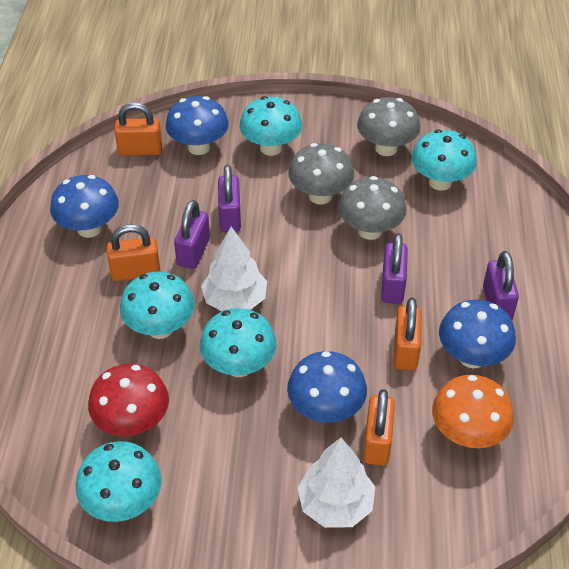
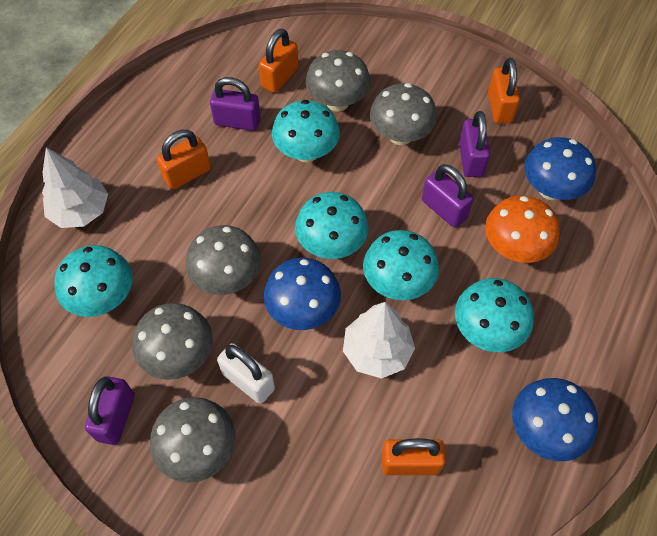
blue mushroom: [50,175,119,238] [166,96,229,155] [287,351,367,423] [439,300,516,368] = 4 -> [264,258,341,330] [512,378,598,461] [524,137,596,200] = 3
grey mushroom: [288,143,354,205] [338,176,407,240] [357,97,420,156] = 3 -> [133,303,213,380] [150,397,235,483] [186,225,261,295] [305,50,371,111] [370,83,437,145] = 5
red mushroom: [88,364,169,436] = 1 -> none = 0
white padlock: none = 0 -> [217,343,275,404] = 1

